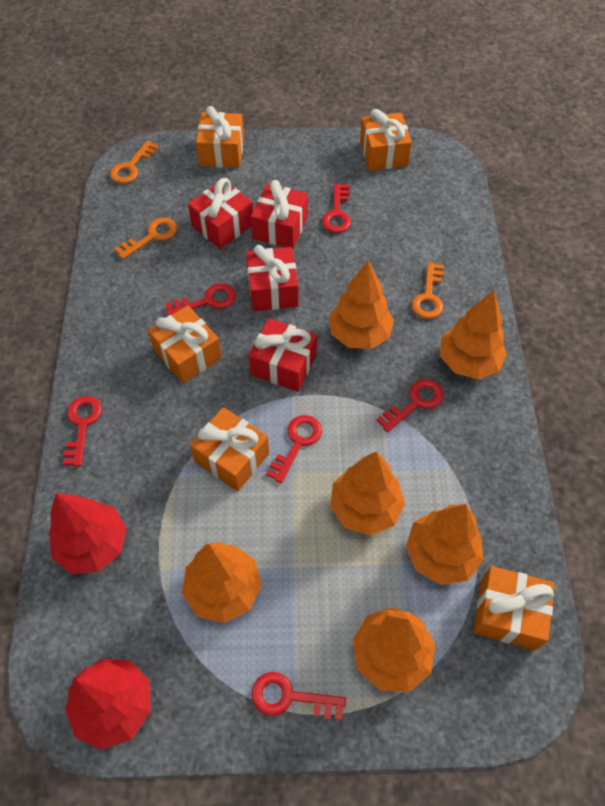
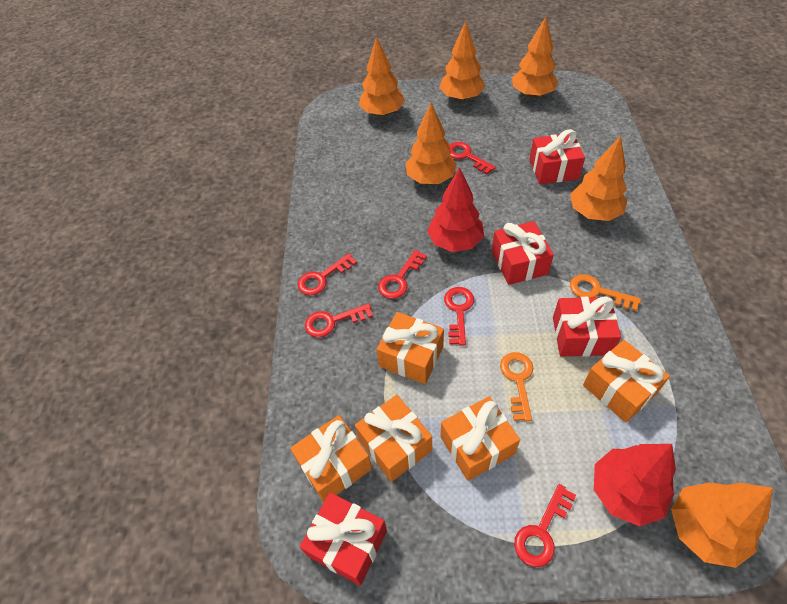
orange key: [110,141,158,184] [115,218,177,259] [412,262,444,319] = 3 -> [500,352,533,422] [570,274,641,311] = 2

